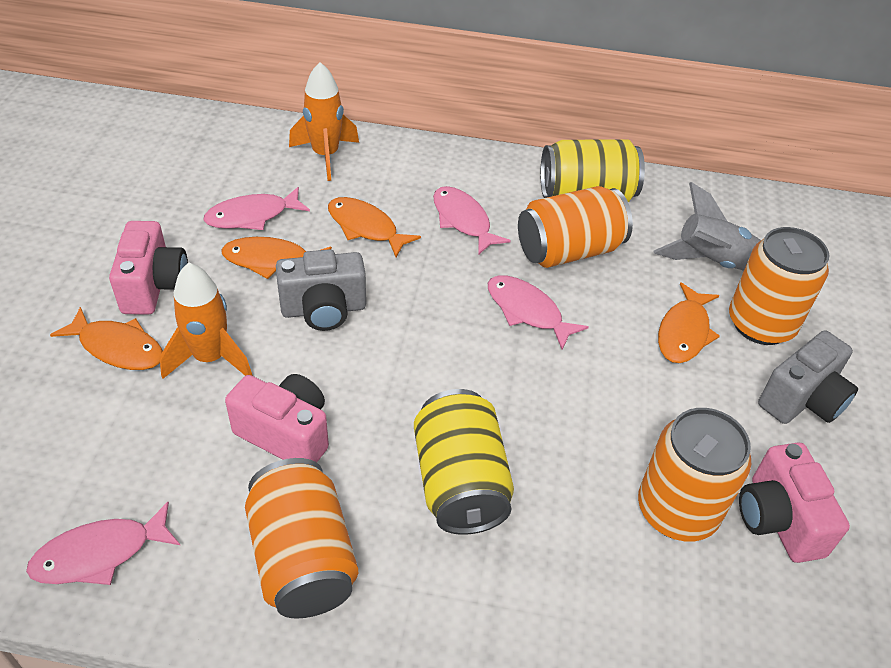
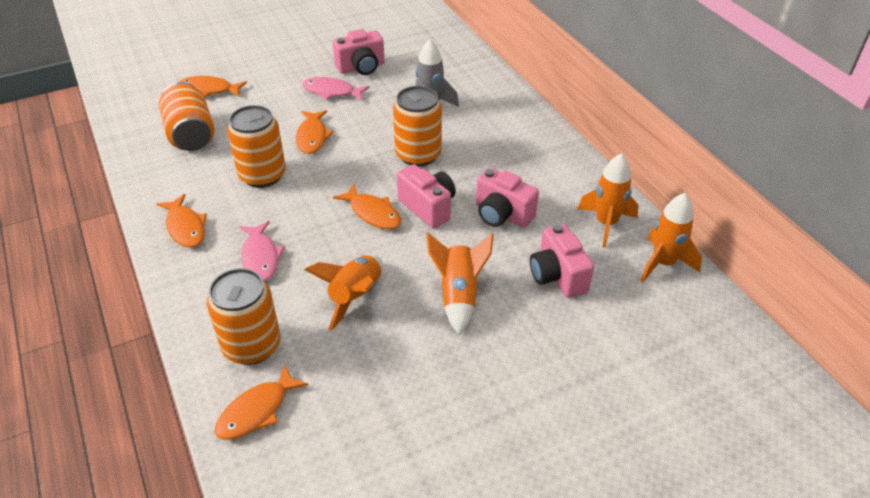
grey camera: [276,249,366,331] [758,330,858,424] = 2 -> none = 0
orange fish: [50,307,163,370] [221,237,332,279] [328,197,421,257] [658,282,720,363] = 4 -> [157,194,207,248] [180,76,247,97] [214,364,309,440] [296,110,333,154] [333,184,401,229] = 5
orange rocket: [160,263,253,379] [289,62,359,181] = 2 -> [305,255,383,331] [426,233,494,335] [578,153,639,248] [640,193,702,282] = 4
pink camera: [109,221,188,315] [225,374,329,462] [739,443,850,563] = 3 -> [333,29,385,75] [397,164,456,229] [476,168,539,228] [530,224,594,298] = 4
pink fish: [26,502,180,585] [204,187,310,230] [433,186,511,255] [488,275,589,350] = 4 -> [239,221,285,281] [302,77,369,101] = 2
yellow can: [414,389,514,535] [540,139,645,202] = 2 -> none = 0

